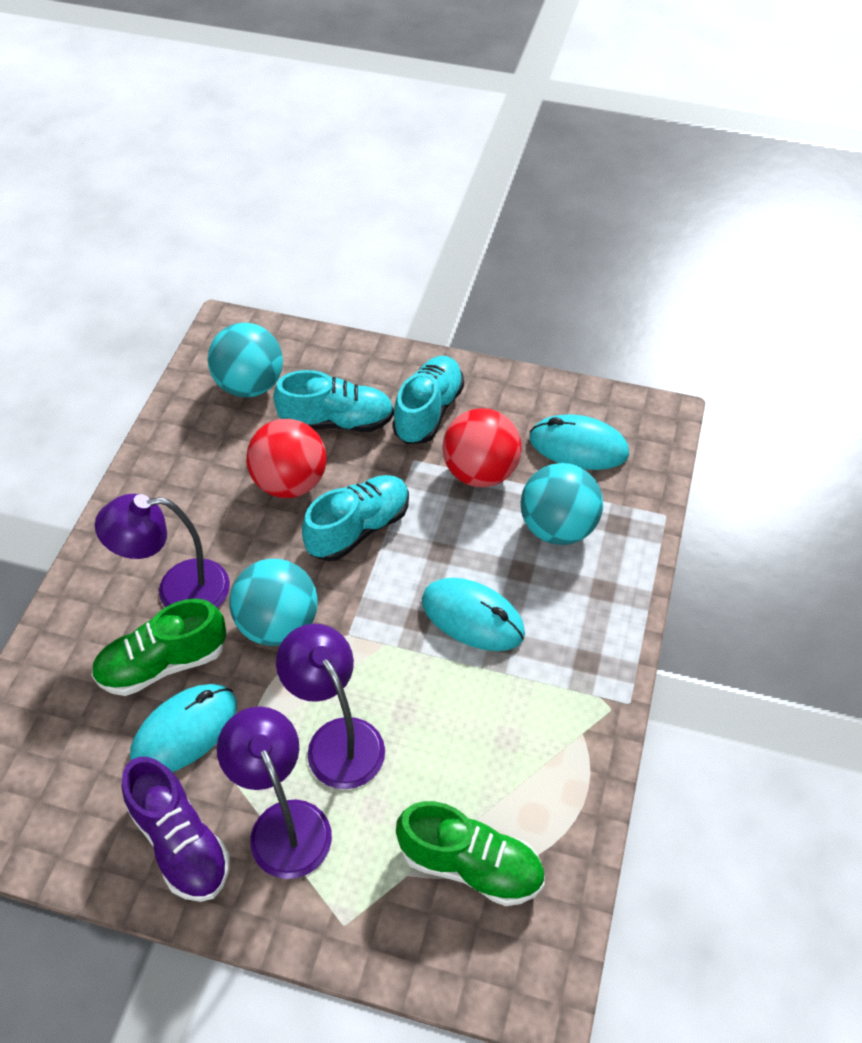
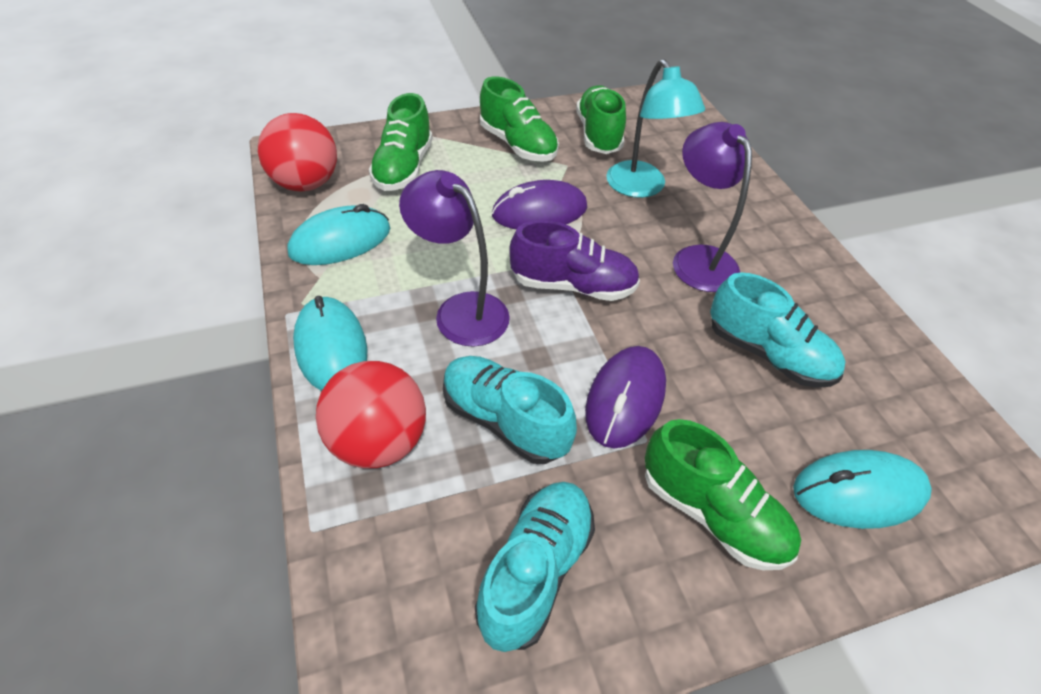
green shoe: [91,599,226,696] [396,801,545,906] = 2 -> [369,93,433,191] [480,76,559,162] [576,85,626,154] [645,419,801,570] = 4
purple lamp: [95,494,230,608] [217,707,332,879] [276,624,385,789] = 3 -> [399,170,510,347] [673,122,752,292] = 2
purple mouse: none = 0 -> [492,180,587,229] [585,346,666,448] = 2
turquoise ball: [208,323,283,398] [229,559,318,646] [521,463,603,545] = 3 -> none = 0
turquoise lamp: none = 0 -> [606,59,705,198] = 1

